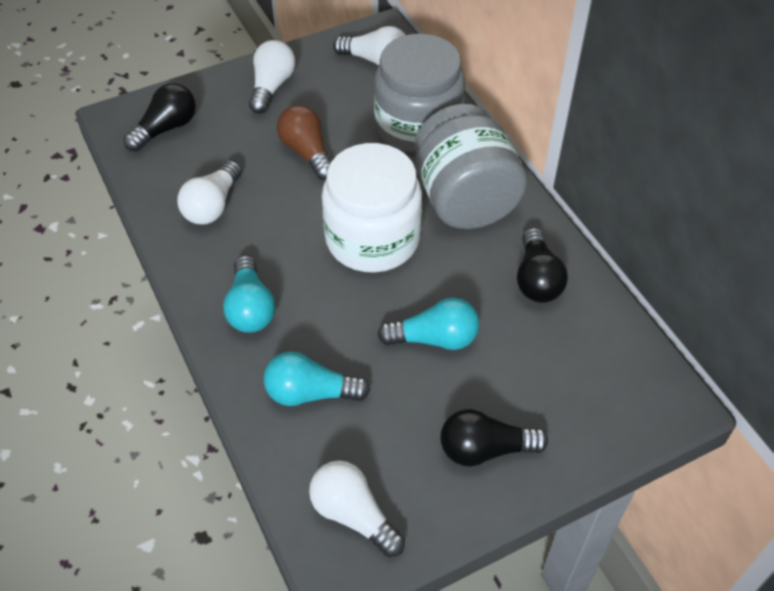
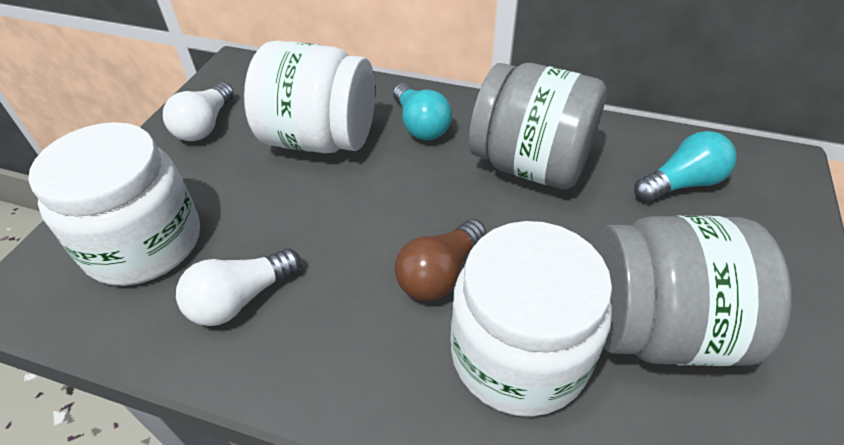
black light bulb: [123,83,196,152] [440,409,548,467] [517,227,568,303] = 3 -> none = 0
turquoise light bulb: [223,255,275,333] [264,352,370,406] [377,298,479,350] = 3 -> [393,83,452,140] [634,131,737,202] = 2
white jar: [322,143,422,273] = 1 -> [28,122,200,286] [244,40,375,153] [450,221,612,417] = 3
white light bulb: [177,160,242,225] [249,40,295,114] [309,460,405,557] [333,26,405,66] = 4 -> [163,82,234,141] [176,248,301,326] = 2

